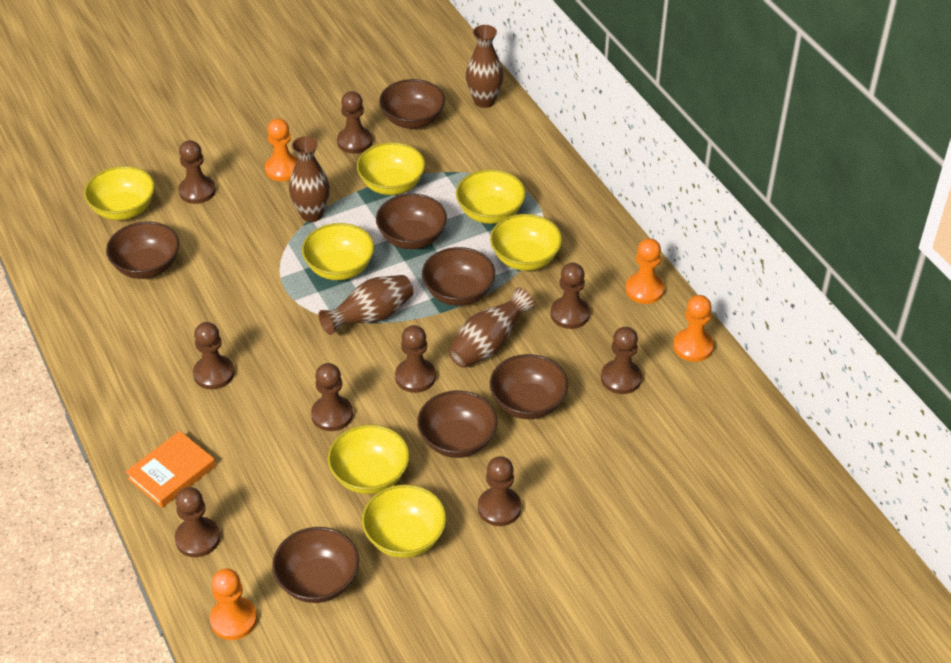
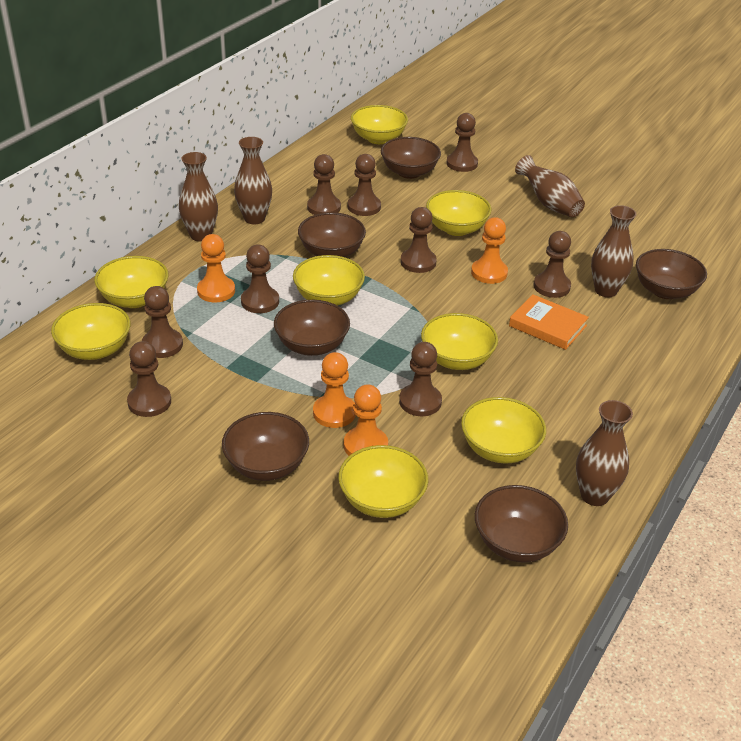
brown bowl: [106,222,179,279] [272,527,359,603] [376,194,447,249] [379,79,445,129] [417,390,497,458] [422,247,495,306] [490,354,568,419] = 7 -> [222,412,309,481] [274,300,350,356] [298,212,366,257] [381,137,441,179] [475,485,568,563] [636,249,707,299] = 6
brown vase: [289,136,330,222] [318,275,413,335] [448,287,535,368] [466,25,503,108] = 4 -> [179,152,218,241] [234,137,272,224] [515,155,585,217] [576,400,633,506] [591,205,636,297] = 5
yellow bowl: [84,166,155,220] [302,223,374,280] [328,425,409,494] [357,142,425,195] [362,485,446,558] [456,169,526,224] [490,214,562,271] = 7 -> [51,303,131,360] [94,256,169,308] [293,255,365,306] [338,445,428,518] [351,105,408,144] [421,313,498,370] [426,190,491,236] [461,397,546,464] = 8

